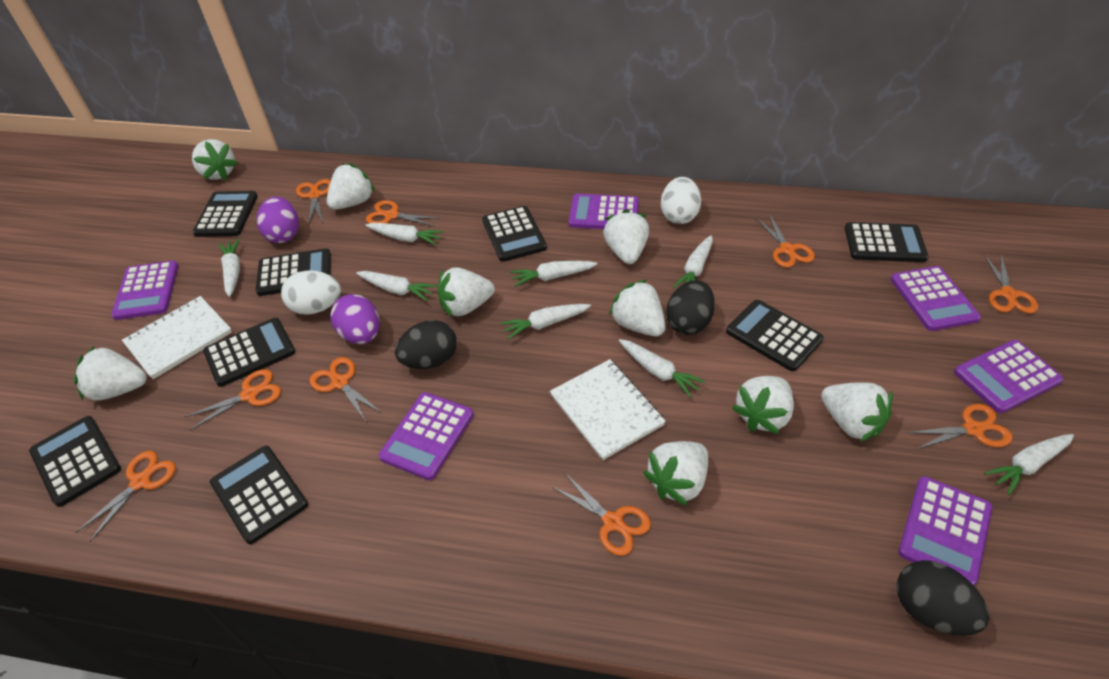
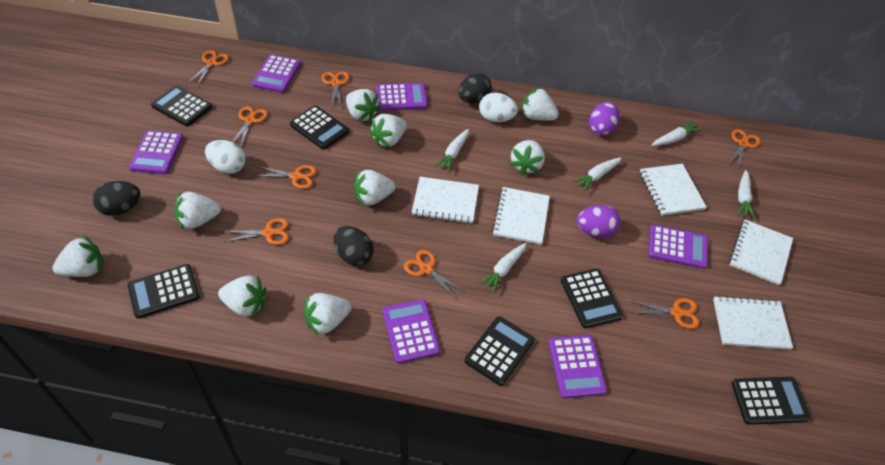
black calculator: [29,416,121,507] [192,191,258,237] [203,318,295,387] [210,445,308,544] [256,248,331,296] [482,206,547,262] [726,300,824,371] [845,222,929,262] = 8 -> [128,264,199,319] [151,85,212,127] [290,106,349,150] [465,316,535,386] [561,269,623,328] [732,377,811,425] = 6
orange scissors: [75,451,176,542] [184,369,281,430] [296,179,331,225] [310,357,382,421] [366,200,439,227] [552,473,651,556] [756,214,815,268] [906,404,1013,449] [984,254,1038,313] = 9 -> [188,50,229,86] [223,218,289,245] [232,106,268,146] [254,165,317,189] [322,71,349,108] [404,250,463,299] [631,298,699,329] [728,129,761,169] = 8
white carrot: [218,239,240,297] [356,271,437,301] [366,223,444,245] [500,304,591,340] [510,261,598,287] [619,339,706,398] [673,235,713,288] [984,434,1074,495] = 8 -> [435,129,469,172] [479,243,526,293] [572,158,622,191] [651,120,702,146] [738,170,755,219] = 5
white notebook: [122,296,232,379] [550,359,666,460] = 2 -> [411,177,479,224] [492,187,550,245] [640,164,707,216] [713,296,793,350] [729,220,793,285] = 5

